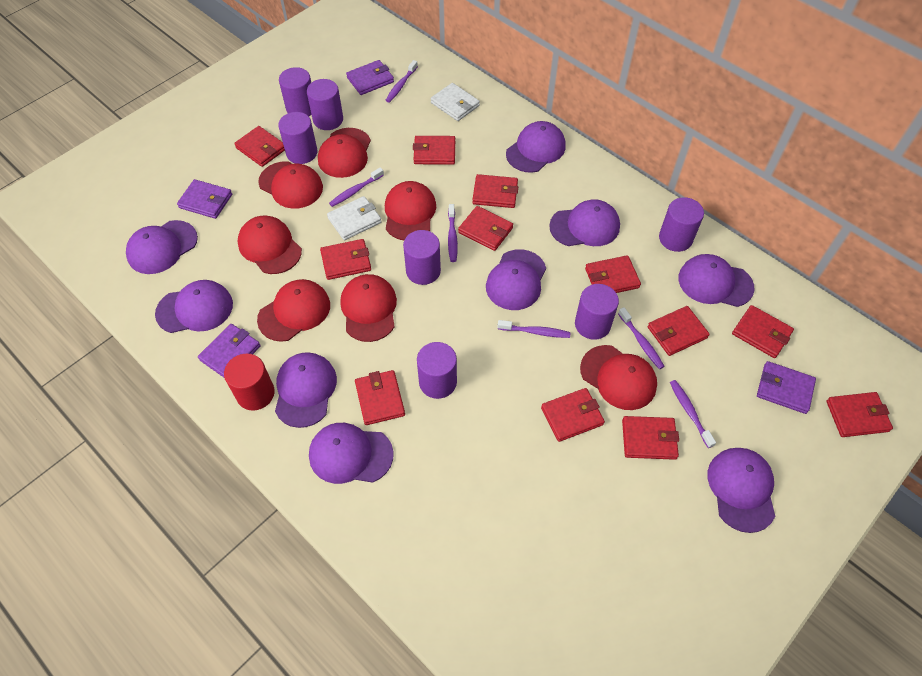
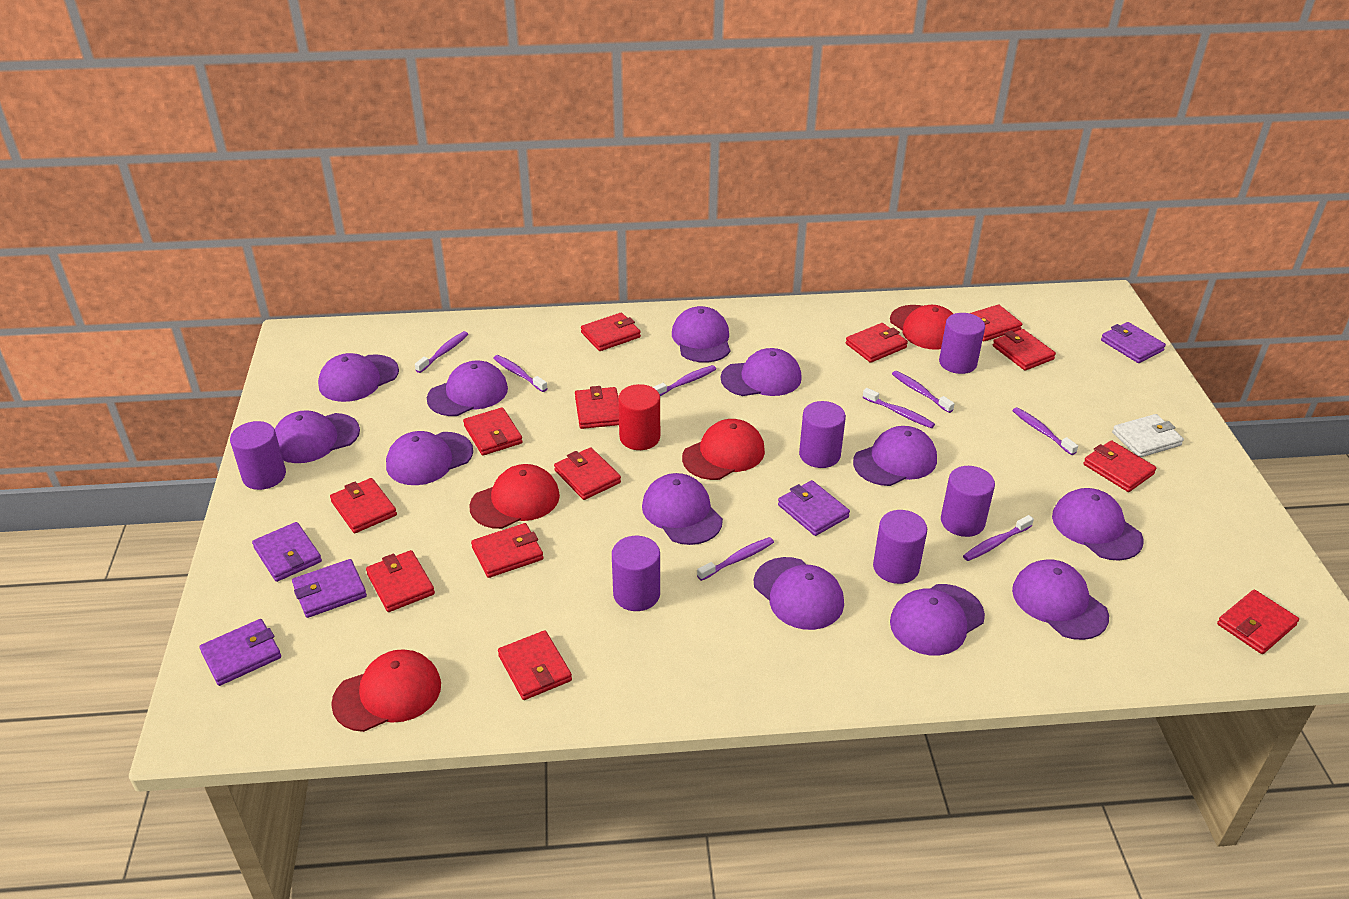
purple cap: [126,220,198,274] [155,280,233,333] [275,352,337,428] [309,423,394,484] [486,249,546,310] [506,121,566,173] [549,199,620,246] [679,254,754,307] [707,448,775,533] = 9 -> [275,410,360,463] [318,353,399,402] [386,431,473,485] [427,361,508,416] [642,473,723,545] [672,306,730,363] [721,348,802,396] [754,557,844,630] [853,426,937,486] [890,584,985,655] [1012,559,1109,640] [1052,488,1144,560] = 12
purple cylinder: [278,112,317,164] [279,67,311,116] [307,79,343,130] [403,230,441,285] [417,342,457,399] [575,284,619,340] [659,197,704,252] = 7 -> [230,421,286,490] [612,536,660,611] [799,401,846,468] [873,510,927,584] [939,313,985,374] [941,466,995,537] = 6
purple toothbrush: [329,167,384,207] [385,60,418,103] [448,204,458,262] [497,320,571,338] [618,307,665,369] [670,380,716,448] = 6 -> [415,331,468,373] [493,355,548,392] [653,365,716,396] [697,537,774,581] [863,388,935,428] [892,371,955,413] [963,515,1034,561] [1012,407,1078,455] = 8
purple wallet: [177,179,232,219] [198,324,261,377] [346,60,394,95] [757,361,816,414] = 4 -> [199,619,281,686] [252,522,322,582] [292,559,367,618] [778,480,850,536] [1101,322,1166,363] = 5
red cap: [237,216,302,274] [257,279,330,342] [258,161,323,209] [318,128,371,178] [340,274,397,342] [385,181,436,240] [580,345,657,410] = 7 -> [331,649,441,732] [469,464,560,529] [682,419,765,480] [890,305,953,350] = 4
red wallet: [234,126,285,167] [320,239,371,280] [355,370,405,425] [413,136,455,165] [458,206,513,251] [472,174,518,208] [541,388,605,442] [585,255,641,293] [622,416,679,460] [648,306,710,356] [732,305,794,358] [826,392,893,437] = 12 -> [330,478,397,533] [366,550,435,612] [463,407,523,456] [471,523,543,578] [498,630,572,700] [554,447,621,500] [575,386,619,429] [581,312,641,351] [846,323,908,363] [970,304,1022,341] [993,329,1056,371] [1083,440,1157,492] [1217,590,1299,654] = 13
white wallet: [327,196,382,240] [431,83,480,121] = 2 -> [1112,414,1184,457] = 1

